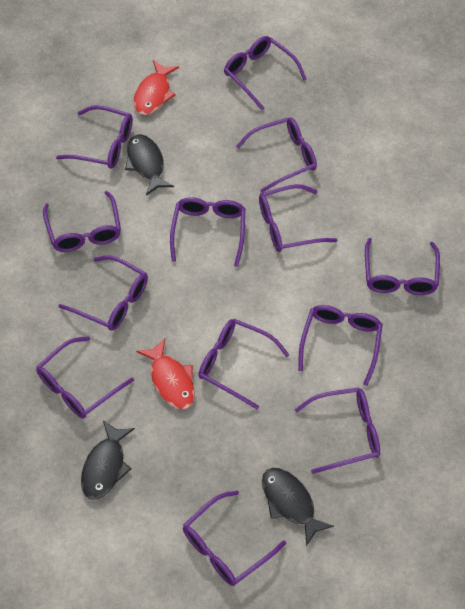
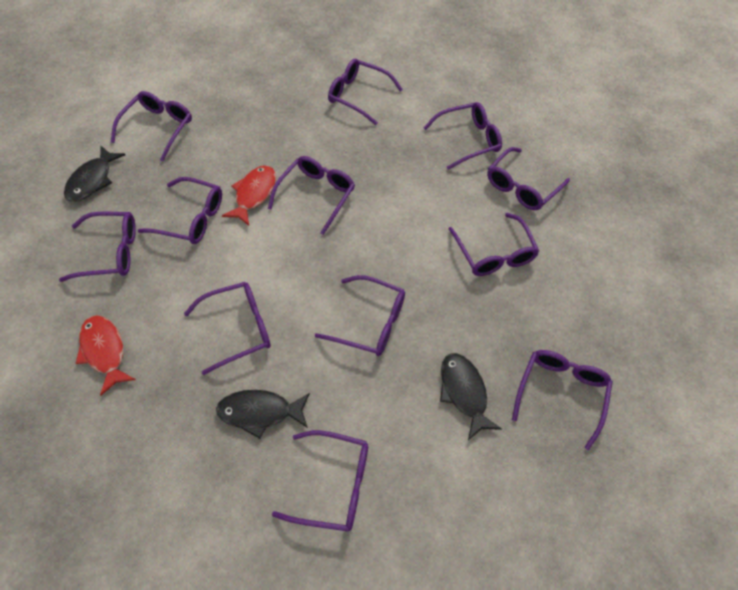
purple glasses: [36,336,134,418] [43,191,121,252] [56,105,133,169] [58,255,148,331] [170,197,245,267] [183,490,286,586] [198,319,289,409] [224,36,307,111] [236,117,317,193] [259,184,337,252] [295,387,380,474] [298,305,383,386] [365,238,440,295] = 13 -> [59,212,136,282] [111,91,192,161] [138,177,222,244] [184,282,271,375] [268,156,355,235] [272,430,368,531] [315,275,405,356] [328,58,403,125] [423,102,502,170] [449,213,539,276] [487,147,570,210] [512,350,613,450] = 12

